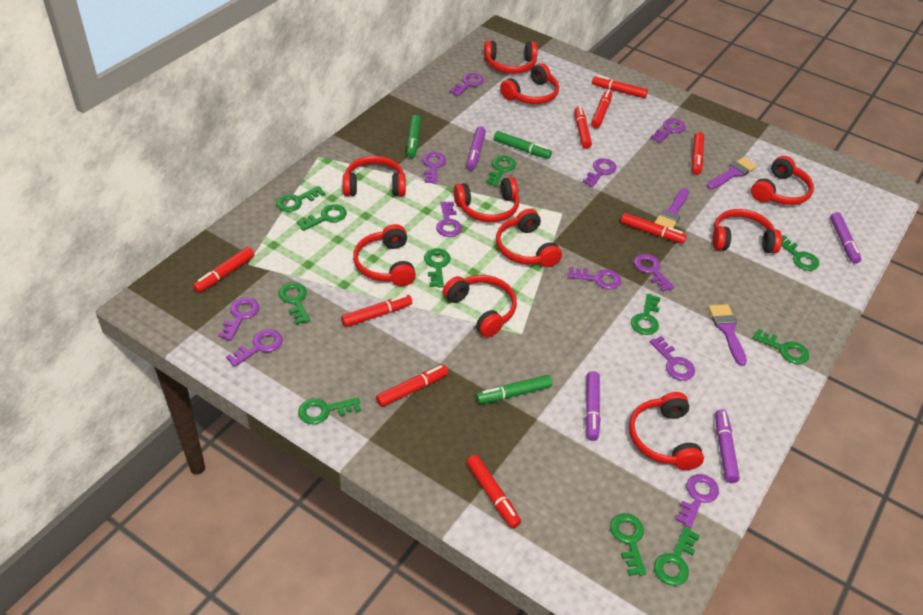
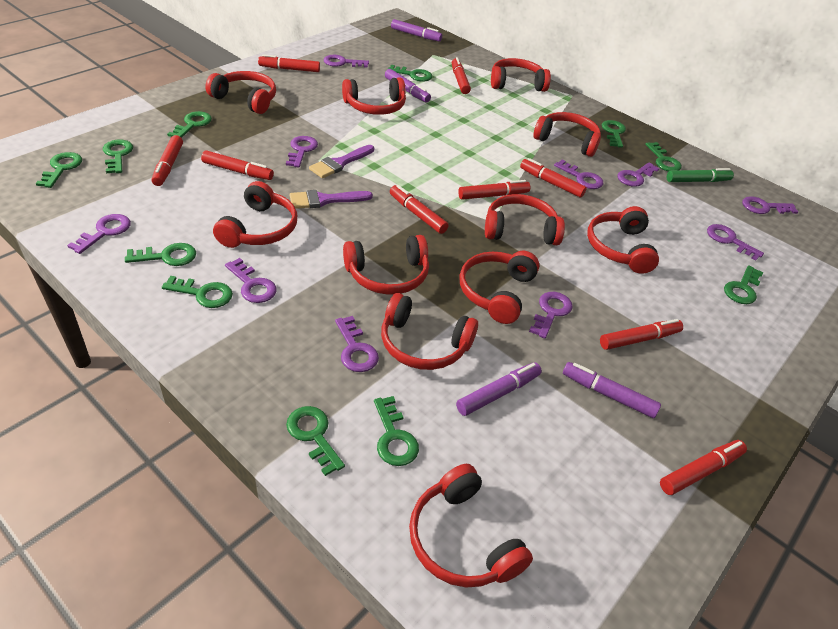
green marker: [407,115,421,158] [476,375,552,404] [494,131,552,159] = 3 -> [667,168,734,182] = 1
purple brush: [654,188,689,228] [707,157,757,189] [708,304,747,366] = 3 -> [289,190,373,209] [309,145,374,178] = 2
purple key: [218,297,259,341] [226,329,283,367] [422,152,446,184] [436,202,462,237] [449,73,484,96] [567,267,621,290] [582,158,617,187] [634,254,674,292] [650,118,686,143] [650,336,695,380] [675,474,719,528] = 11 -> [67,214,131,254] [225,258,277,303] [286,136,318,168] [324,54,369,68] [335,316,379,372] [529,292,573,339] [554,160,603,189] [617,162,660,187] [707,224,764,261] [742,196,798,214] = 10
red headphones: [343,156,406,196] [353,224,416,286] [443,275,517,338] [454,177,519,222] [484,41,538,74] [496,209,562,267] [500,63,559,104] [629,392,704,470] [712,209,782,254] [751,156,814,205] = 10 -> [205,71,276,114] [213,181,297,248] [342,77,406,115] [343,235,429,294] [381,293,478,370] [409,464,533,588] [459,251,540,324] [485,194,565,245] [491,58,551,92] [533,112,601,157] [587,206,659,274] = 11

